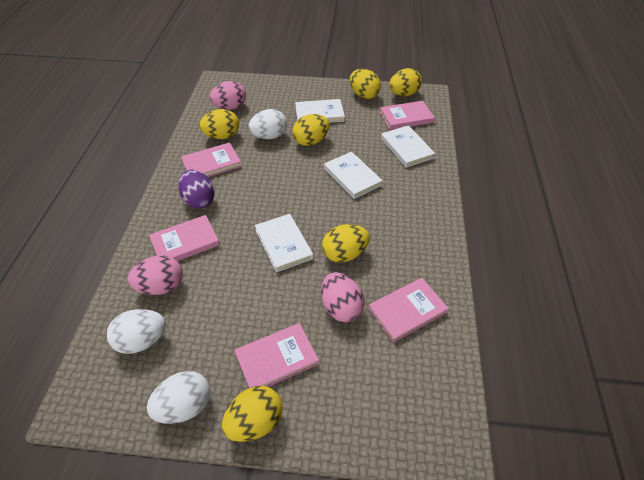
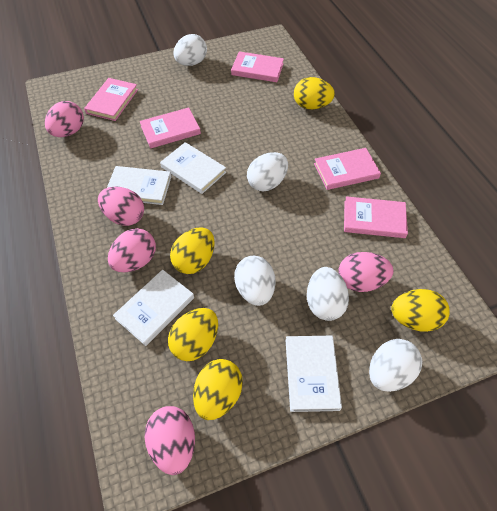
pink egg: [128,255,183,295] [210,81,246,110] [321,272,364,322] = 3 -> [45,101,84,137] [98,186,144,226] [108,228,156,272] [145,406,195,475] [338,252,393,292] = 5
purple egg: [178,170,215,209] = 1 -> none = 0
white egg: [107,309,166,354] [147,371,210,424] [248,109,287,139] = 3 -> [173,34,207,66] [234,256,276,306] [247,152,288,191] [307,267,349,321] [369,339,422,392] = 5
yellow egg: [199,109,239,139] [222,386,283,442] [293,114,330,146] [322,224,370,263] [350,69,381,99] [389,68,422,96] = 6 -> [168,308,218,361] [170,227,215,274] [193,359,243,420] [294,77,335,109] [391,289,450,332] = 5

